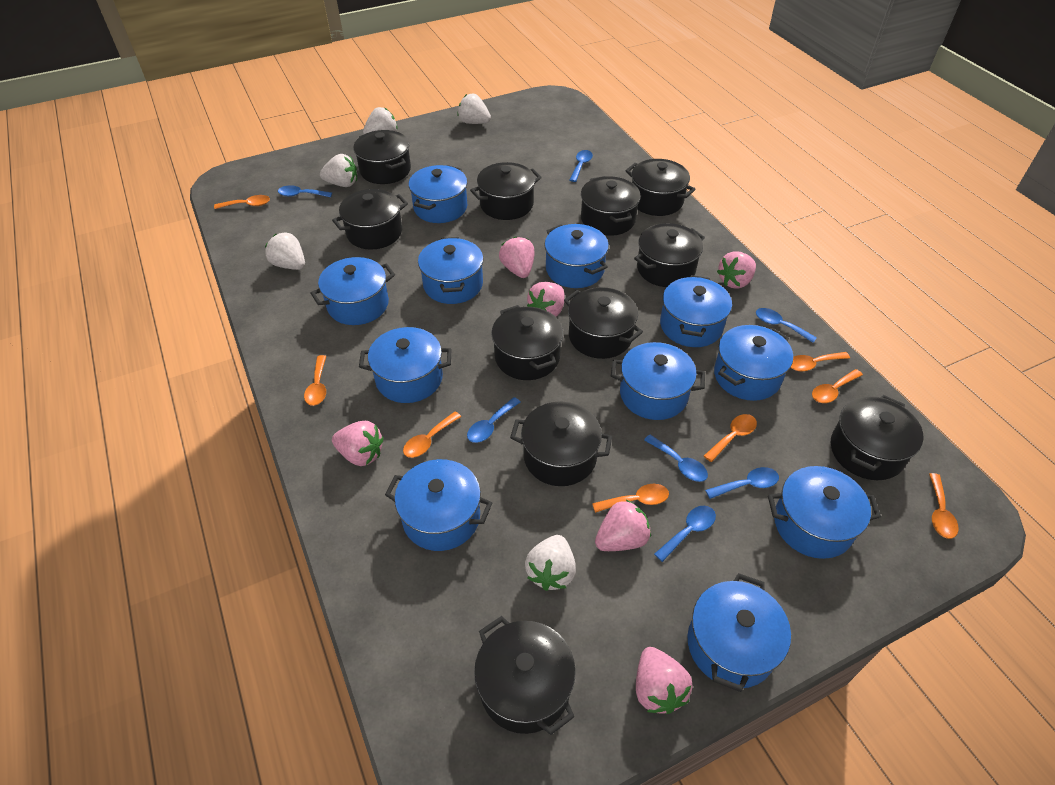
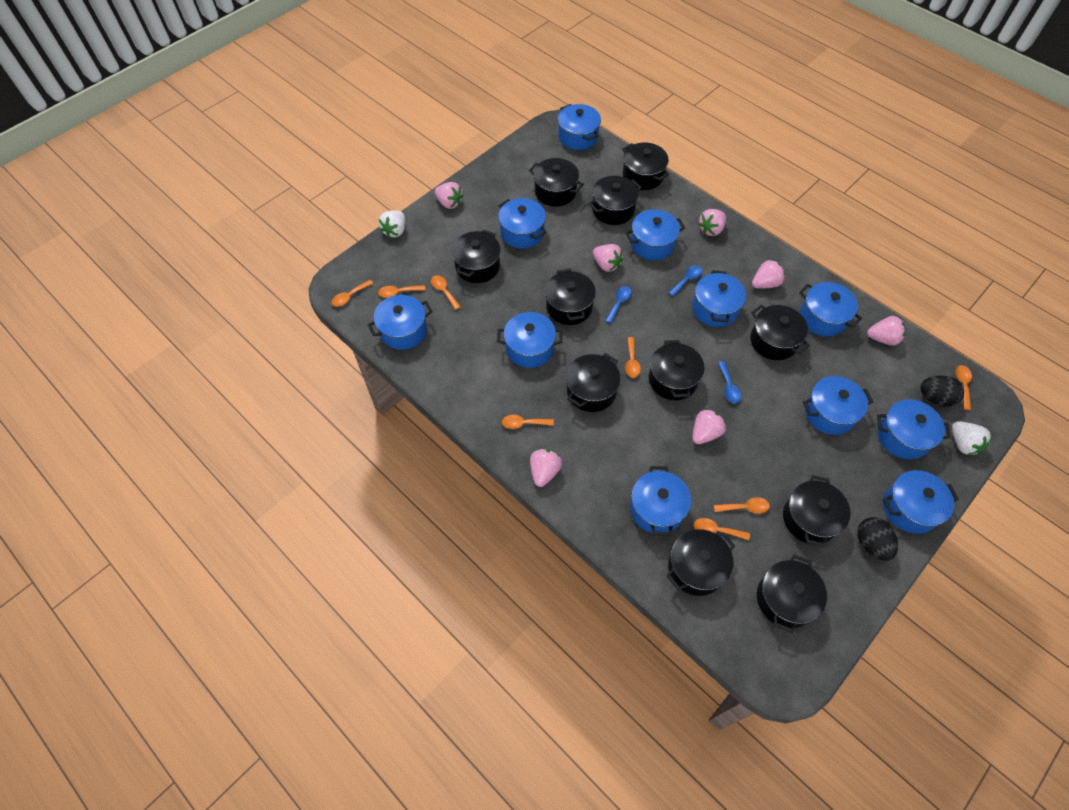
black egg: none = 0 -> [857,517,898,561] [920,375,964,407] = 2
blue spoon: [278,185,332,197] [467,397,521,443] [570,150,593,182] [644,435,708,482] [654,506,716,562] [705,467,779,499] [756,308,817,343] = 7 -> [605,286,631,323] [669,265,702,296] [718,361,741,403] = 3
pink strawberry: [332,421,384,466] [499,237,535,278] [527,282,565,317] [595,499,651,551] [636,647,692,714] [717,251,756,289] = 6 -> [435,182,463,209] [530,449,562,487] [593,244,623,272] [692,409,726,444] [698,209,726,236] [752,260,785,289] [867,316,905,346] = 7
white strawberry: [265,232,305,270] [320,154,357,187] [363,107,398,134] [457,94,491,124] [525,535,576,591] = 5 -> [379,210,405,238] [952,421,992,455] = 2

